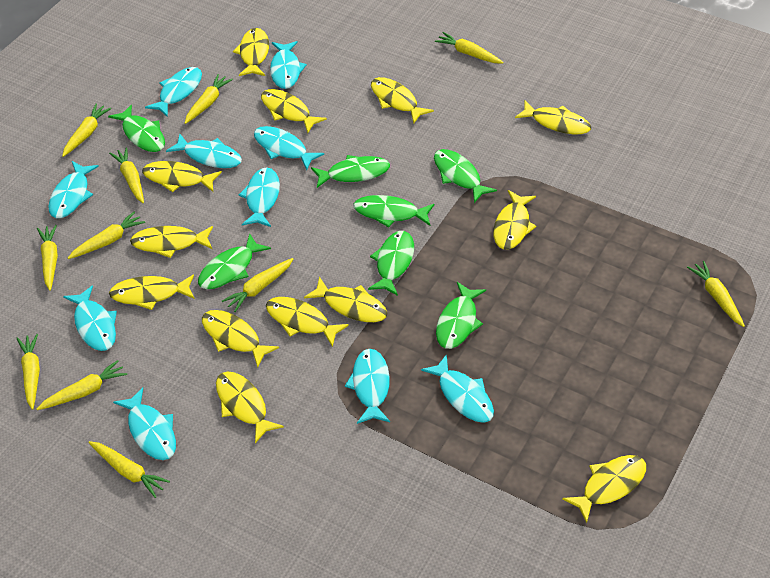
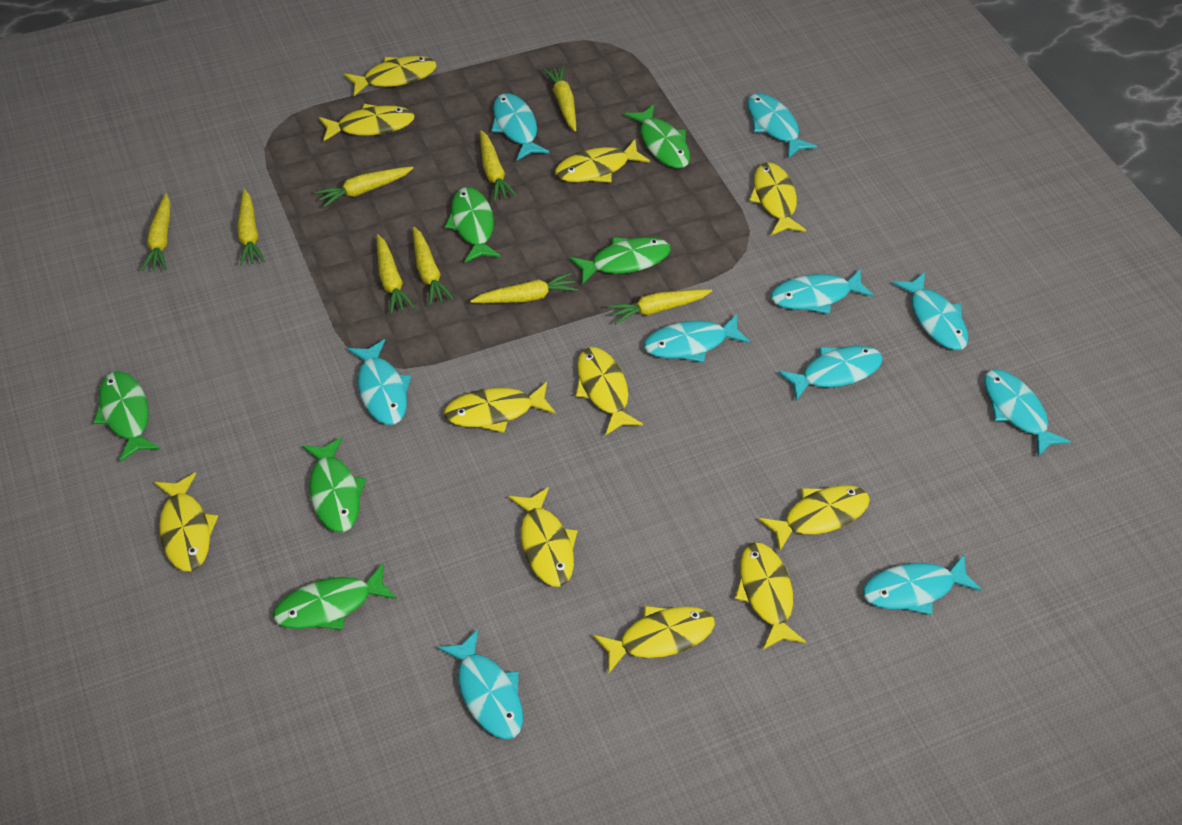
green fish: [108,105,165,152] [198,233,271,289] [311,155,390,188] [353,195,435,227] [368,231,414,296] [434,149,497,203] [436,282,486,349] = 7 -> [93,371,160,462] [273,564,397,630] [302,437,366,532] [445,187,501,262] [569,237,671,285] [624,104,690,169] = 6
yellow carrot: [16,334,40,410] [37,225,58,291] [37,360,127,410] [62,103,111,157] [68,211,145,259] [88,441,170,498] [109,147,144,203] [185,74,233,124] [222,258,293,312] [435,32,504,63] [687,261,745,327] = 11 -> [141,193,170,271] [237,189,265,266] [315,167,413,207] [377,234,415,314] [413,227,454,305] [470,272,578,303] [480,130,517,201] [542,65,576,131] [607,289,712,324] = 9
yellow fish: [109,274,195,310] [130,226,213,258] [142,161,222,192] [202,310,279,368] [216,371,284,443] [233,28,269,76] [261,89,327,133] [266,297,349,347] [304,277,388,322] [371,77,434,123] [493,190,537,250] [515,101,591,134] [562,455,646,523] = 13 -> [154,472,218,571] [319,104,415,142] [344,56,437,96] [444,382,556,433] [509,487,578,587] [555,139,650,182] [575,347,643,436] [593,606,715,674] [735,542,806,650] [749,162,806,235] [759,485,870,552] = 11

